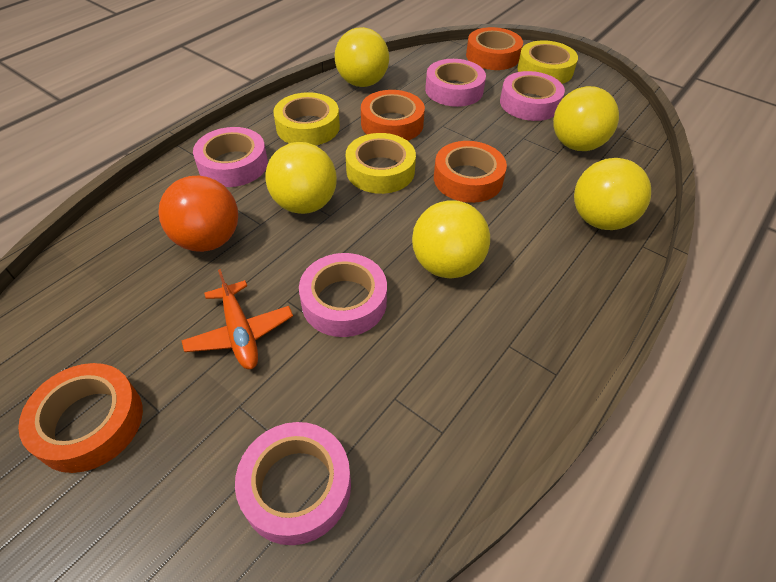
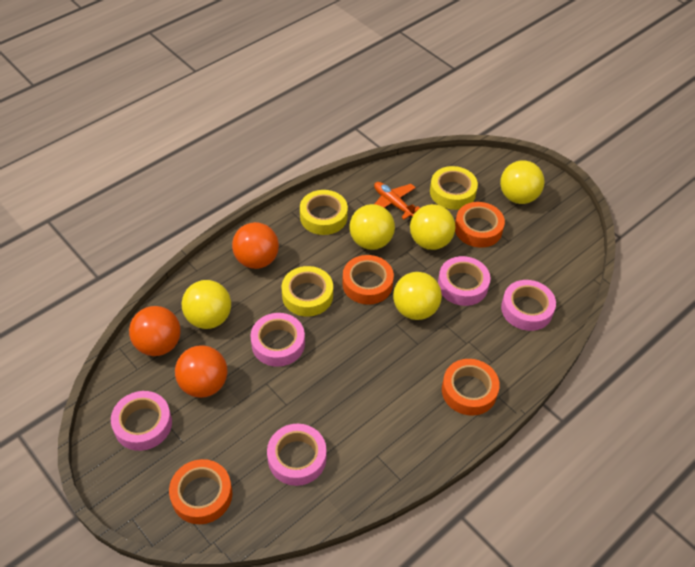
orange ball: [158,176,238,252] = 1 -> [129,306,181,356] [175,345,228,398] [232,222,279,269] = 3

